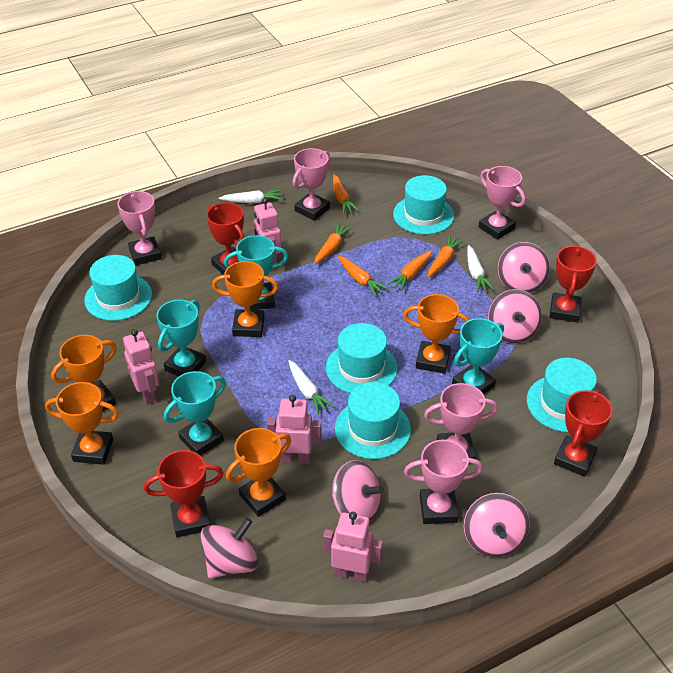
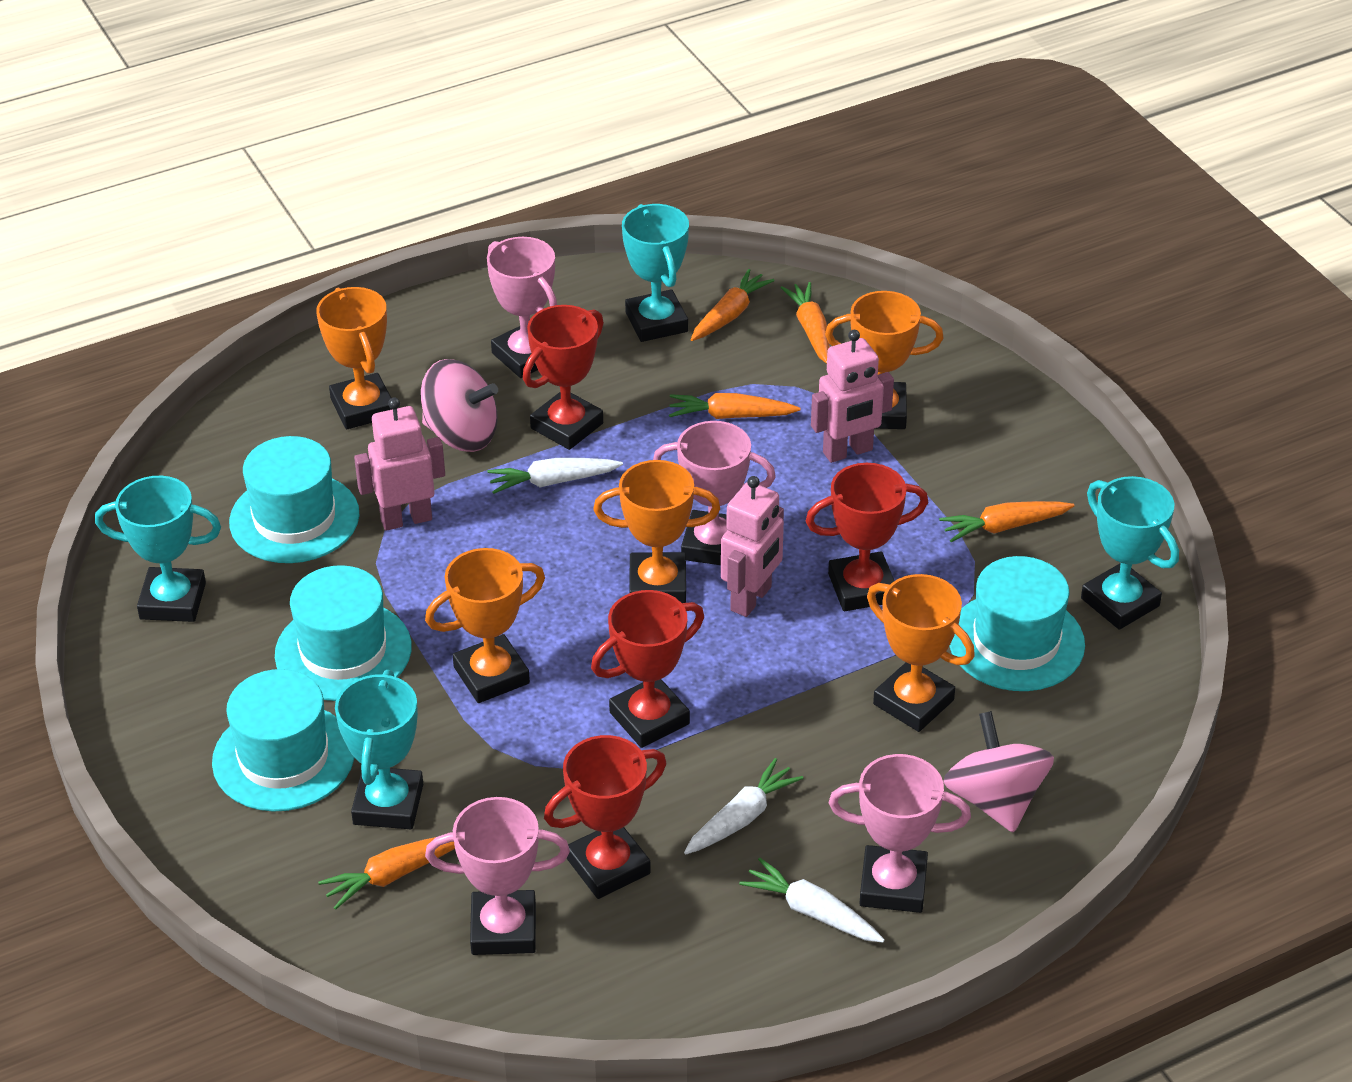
pink robot: [123,329,159,405] [253,198,282,270] [267,394,322,464] [323,512,383,582] = 4 -> [354,398,445,531] [721,476,784,617] [811,330,894,463] = 3
pink spinning top: [201,518,258,579] [332,460,384,521] [464,493,530,557] [488,289,542,344] [498,242,550,293] = 5 -> [421,359,498,452] [943,711,1054,832] = 2
pink trophy: [117,191,162,265] [292,148,330,221] [404,440,483,524] [424,383,498,464] [479,166,526,240] = 5 -> [425,797,570,955] [487,237,557,378] [653,421,776,565] [829,754,971,913] = 4
turquoise hat: [84,255,152,321] [326,323,398,393] [335,382,411,459] [393,175,454,235] [527,358,597,433] = 5 -> [212,669,354,812] [229,436,360,563] [275,565,412,701] [949,556,1085,691] = 4

